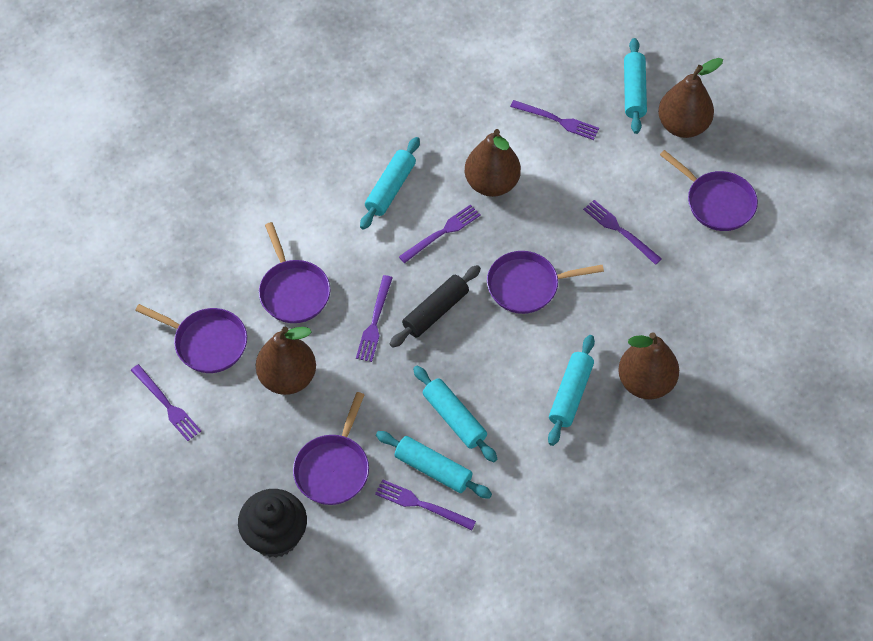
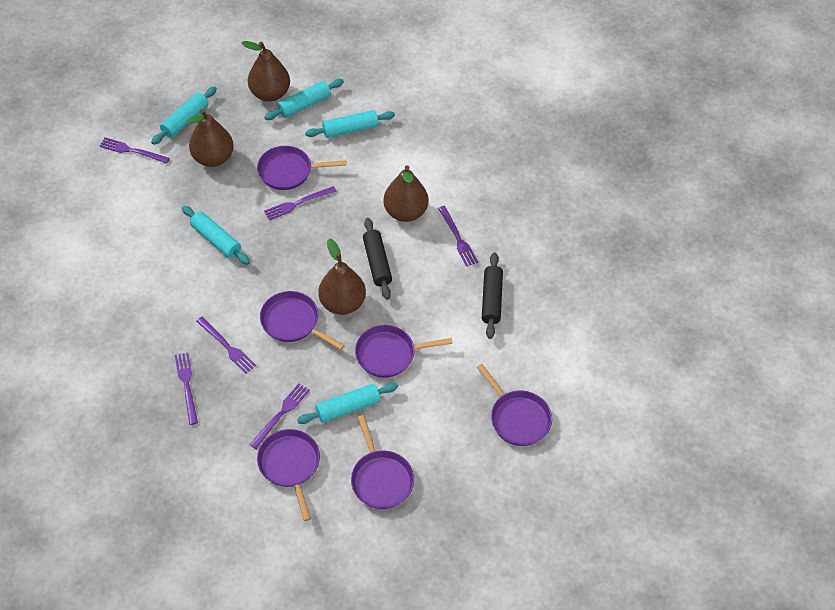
black cupcake: [238,489,307,558] = 1 -> none = 0
black rolling pin: [390,265,481,348] = 1 -> [363,218,392,300] [482,253,503,339] = 2
purple pan: [135,304,247,373] [259,222,330,323] [293,392,369,505] [487,251,604,314] [660,150,758,231] = 5 -> [257,146,346,190] [257,429,320,521] [260,291,345,350] [351,415,414,509] [355,325,453,378] [477,364,552,446] = 6

